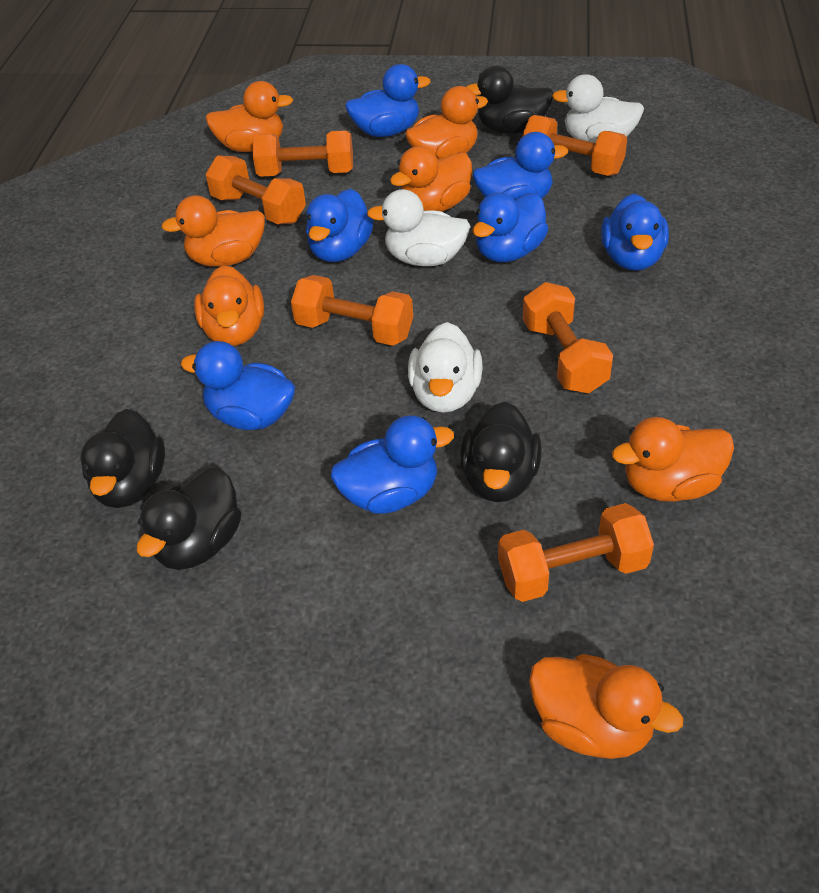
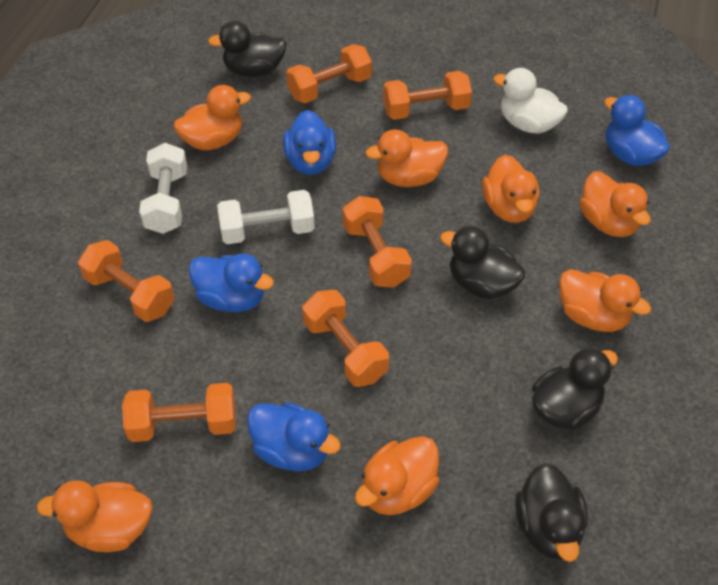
blue duck: [181,341,295,430] [306,189,374,262] [331,415,454,514] [345,64,431,137] [473,132,568,200] [473,192,548,262] [601,194,669,271] = 7 -> [189,254,274,312] [247,402,341,471] [283,110,336,175] [604,95,670,166] = 4
white duck: [367,189,471,266] [408,322,483,413] [552,74,644,143] = 3 -> [493,68,568,134] = 1
white dumbbell: none = 0 -> [139,143,187,234] [217,190,315,244] = 2

